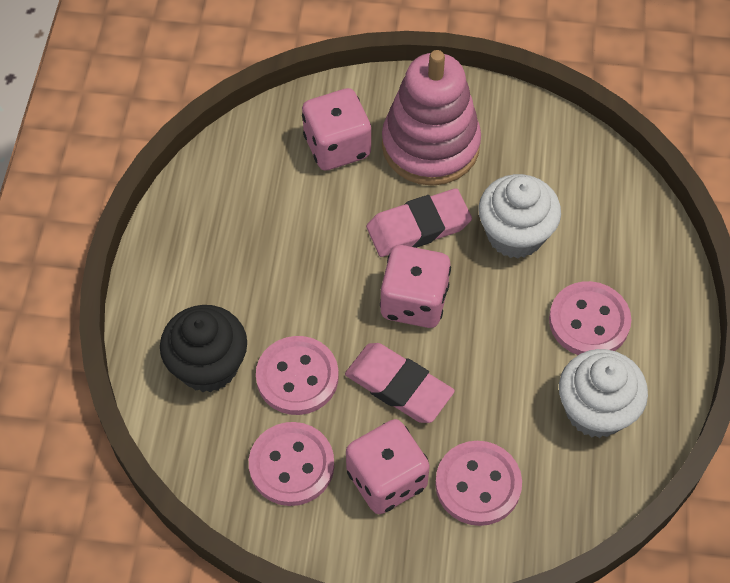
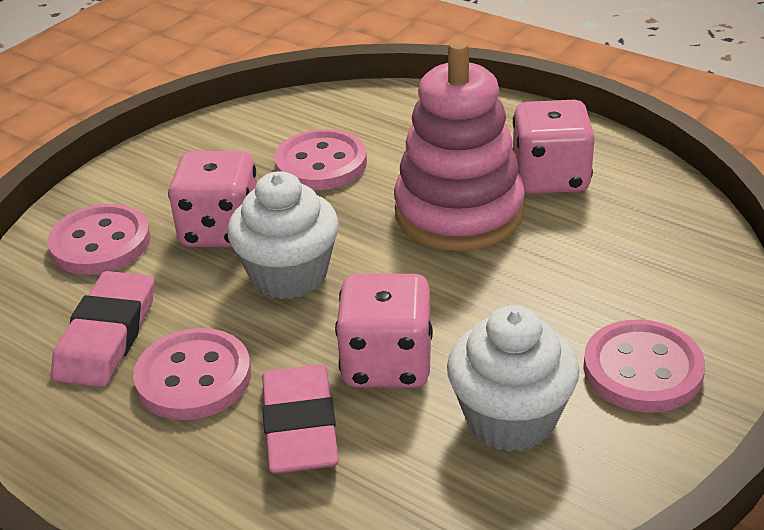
black cupcake: [160,305,247,393] = 1 -> none = 0

